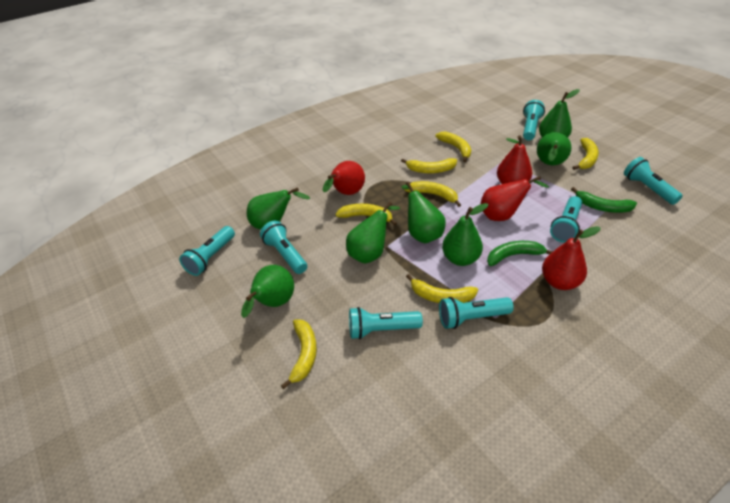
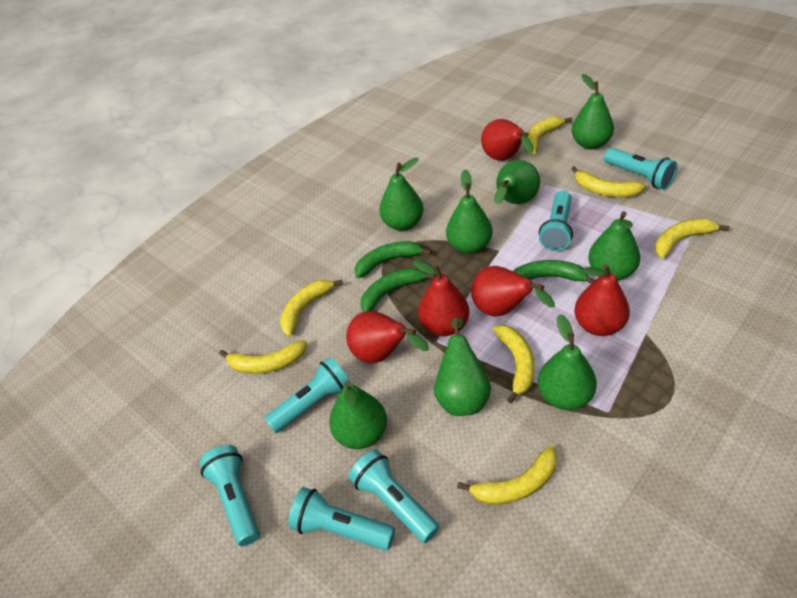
green banana: [487,241,553,266] [571,187,637,213] = 2 -> [355,241,432,278] [361,268,436,312] [513,260,595,284] = 3
green pear: [241,265,294,318] [247,187,310,230] [346,202,400,264] [401,181,446,243] [442,203,489,266] [537,132,571,165] [539,89,580,137] = 7 -> [329,381,387,449] [379,158,423,231] [434,317,491,416] [446,170,493,254] [494,160,540,204] [538,314,597,410] [572,74,614,150] [588,211,640,281] = 8
red pear: [323,161,365,195] [481,176,549,221] [497,135,532,184] [542,226,601,290] = 4 -> [346,311,429,363] [413,260,469,336] [471,266,555,317] [481,119,534,161] [574,264,630,336] = 5
turquoise flashlight: [179,226,235,276] [260,220,307,274] [349,307,423,339] [439,297,514,329] [523,100,545,140] [550,196,582,243] [624,157,683,205] = 7 -> [199,445,259,546] [264,357,351,433] [288,487,395,550] [349,449,439,543] [539,190,573,251] [604,148,677,189] = 6

